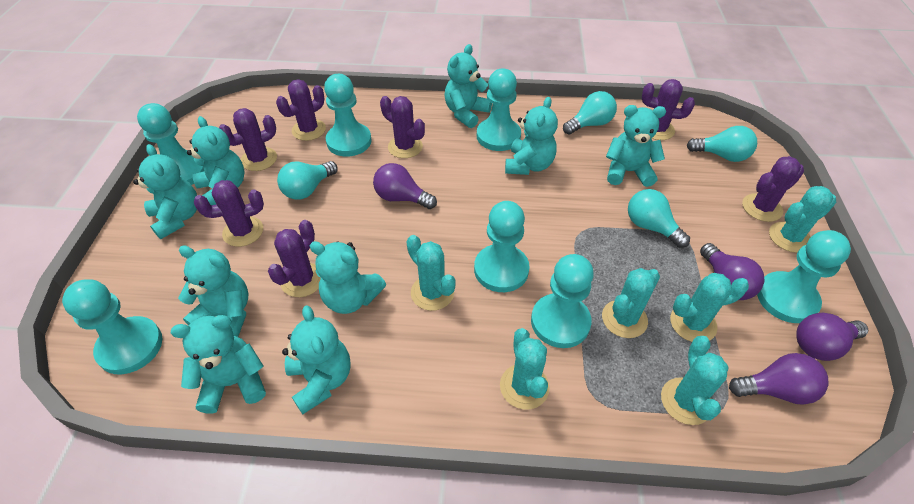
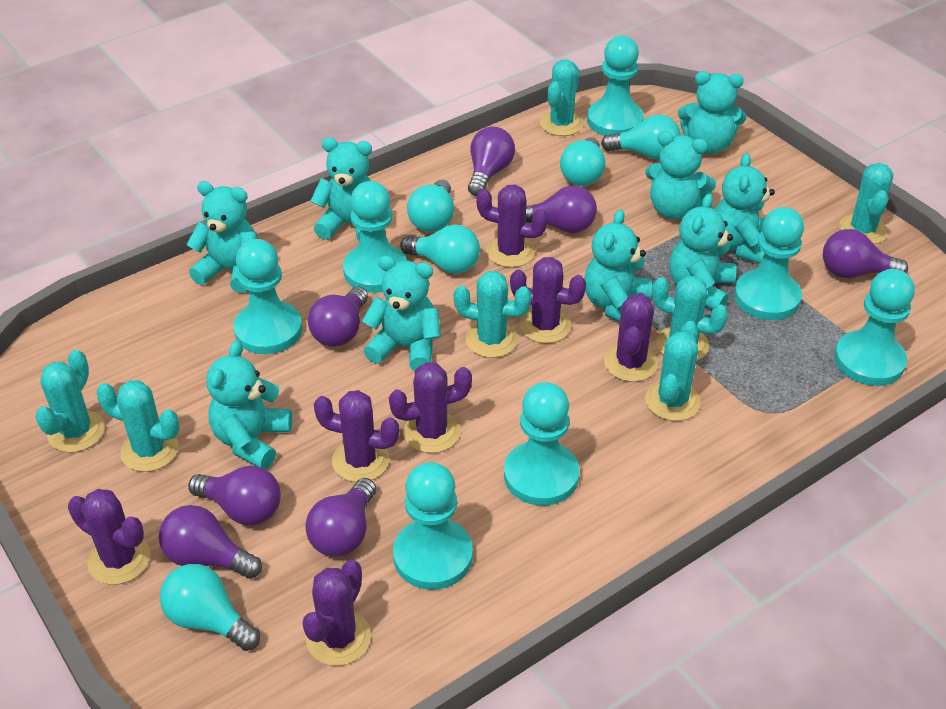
purple light bulb: [373,163,437,209] [700,243,764,300] [729,353,828,405] [796,313,868,361] = 4 -> [159,505,262,579] [188,466,281,526] [305,478,376,557] [308,286,368,347] [468,127,515,196] [526,185,597,233] [823,229,908,278] = 7
turquoise cactus: [406,235,456,311] [500,328,550,410] [602,268,660,338] [661,336,729,425] [670,273,749,342] [769,186,836,253] = 6 -> [35,350,105,453] [96,380,180,472] [454,271,532,358] [540,60,583,136] [645,321,701,421] [652,276,728,361] [839,163,893,244] = 7
turquoise light bulb: [277,161,338,200] [563,91,617,135] [628,189,690,248] [687,126,757,162] = 4 -> [160,564,260,651] [400,225,480,274] [407,180,454,232] [560,137,605,186] [601,114,680,159] = 5

